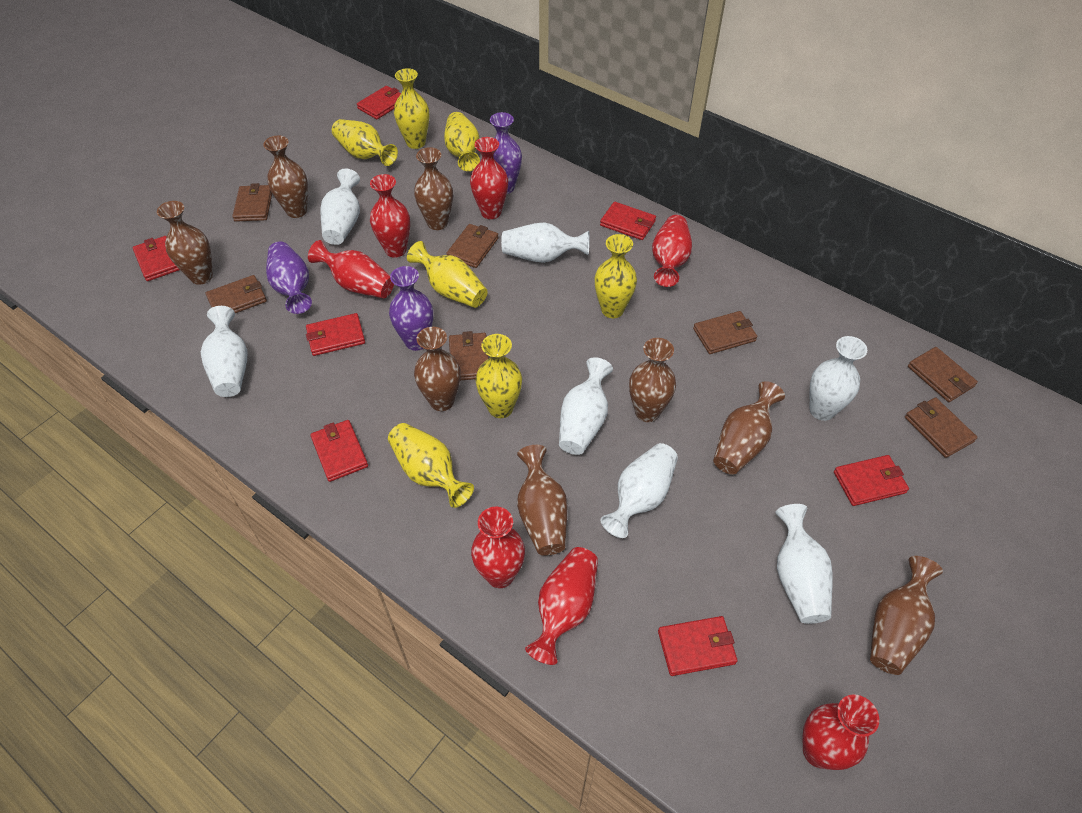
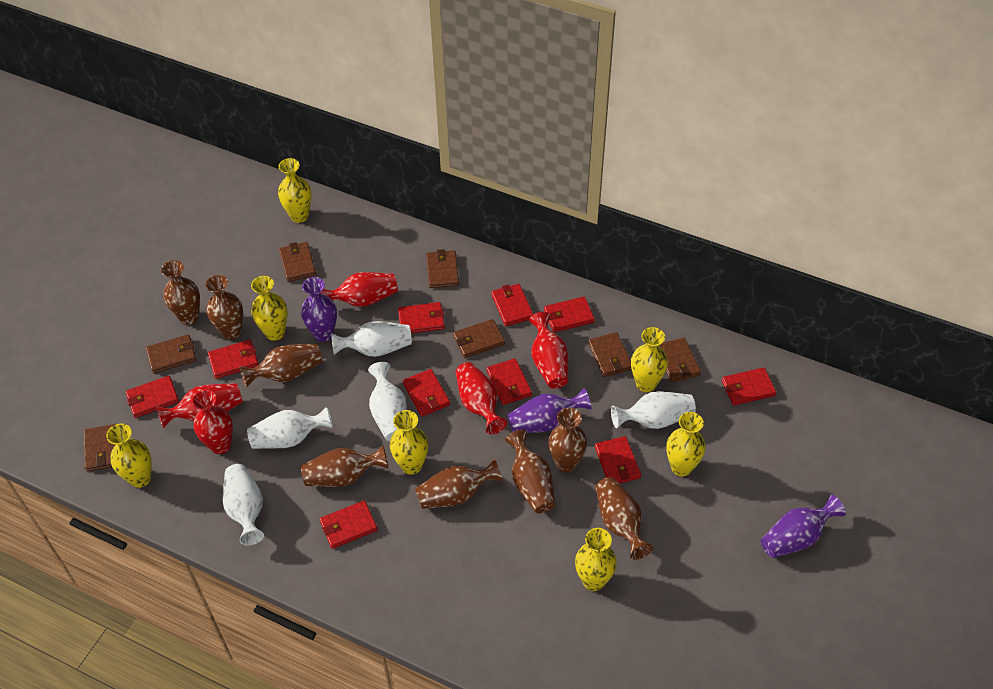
red vase: [308,240,394,298] [370,174,410,258] [470,137,508,219] [471,507,525,588] [525,547,598,665] [652,215,692,287] [802,694,879,770] = 7 -> [156,383,242,428] [192,390,233,454] [321,272,398,307] [456,362,507,434] [529,312,568,389] = 5
red wallet: [133,236,180,281] [306,313,365,356] [310,420,368,482] [357,86,401,119] [600,202,656,240] [658,616,738,676] [834,455,909,506] = 7 -> [126,376,179,418] [208,340,259,379] [320,501,378,549] [398,302,445,333] [403,369,450,417] [487,358,532,405] [491,284,533,326] [544,297,595,332] [595,436,641,483] [722,368,776,405] = 10
white vase: [201,306,247,397] [320,169,360,245] [501,222,589,263] [559,357,613,455] [601,443,678,538] [776,504,832,624] [809,336,867,421] = 7 -> [223,464,264,546] [247,406,333,449] [331,321,412,357] [368,362,407,441] [611,391,696,429] = 5

